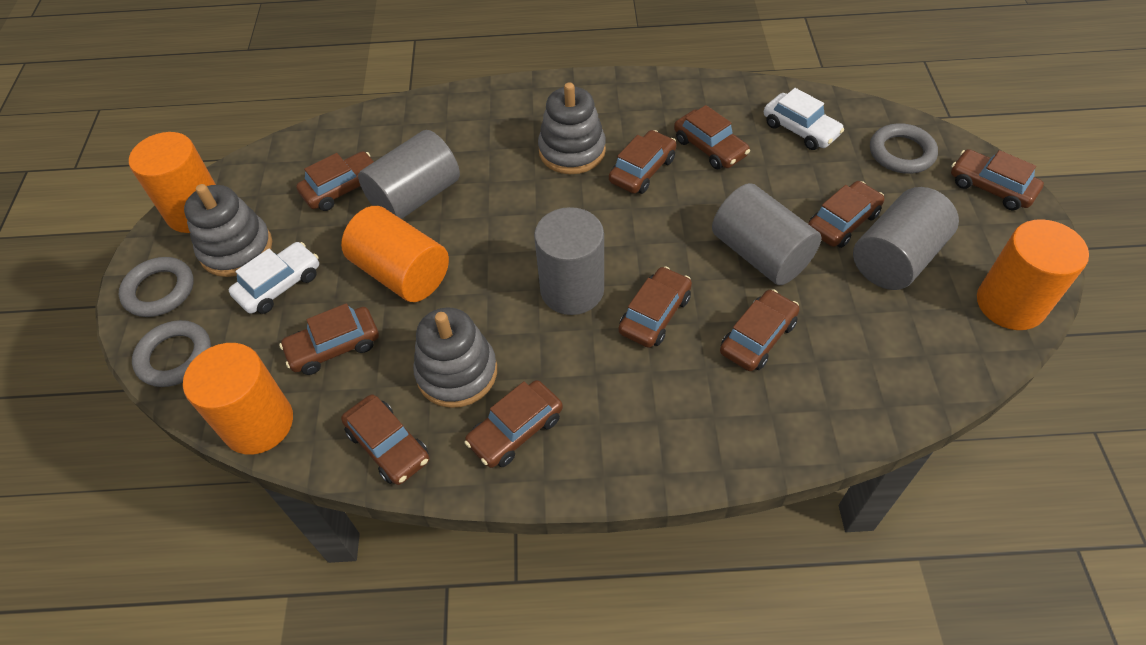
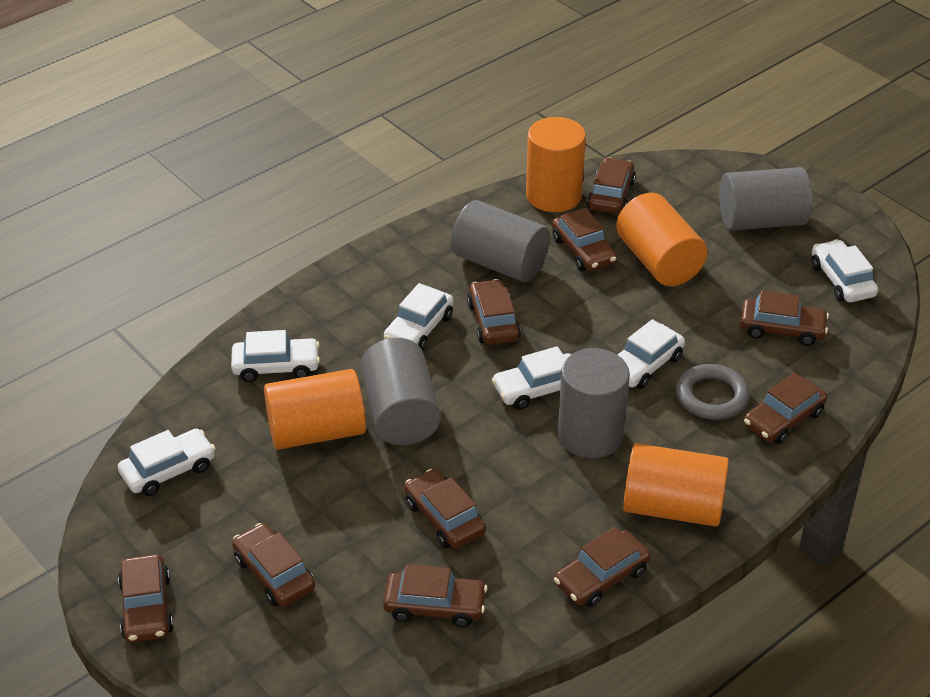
grey ring: [119,257,194,317] [132,320,211,387] [870,123,938,174] = 3 -> [676,364,750,420] = 1
grey stacking toy: [184,184,272,277] [413,308,497,408] [538,82,606,174] = 3 -> none = 0
white car: [229,242,319,314] [764,88,844,150] = 2 -> [118,429,216,496] [231,330,320,382] [384,283,454,351] [492,346,571,410] [618,319,685,389] [811,239,878,302] = 6

